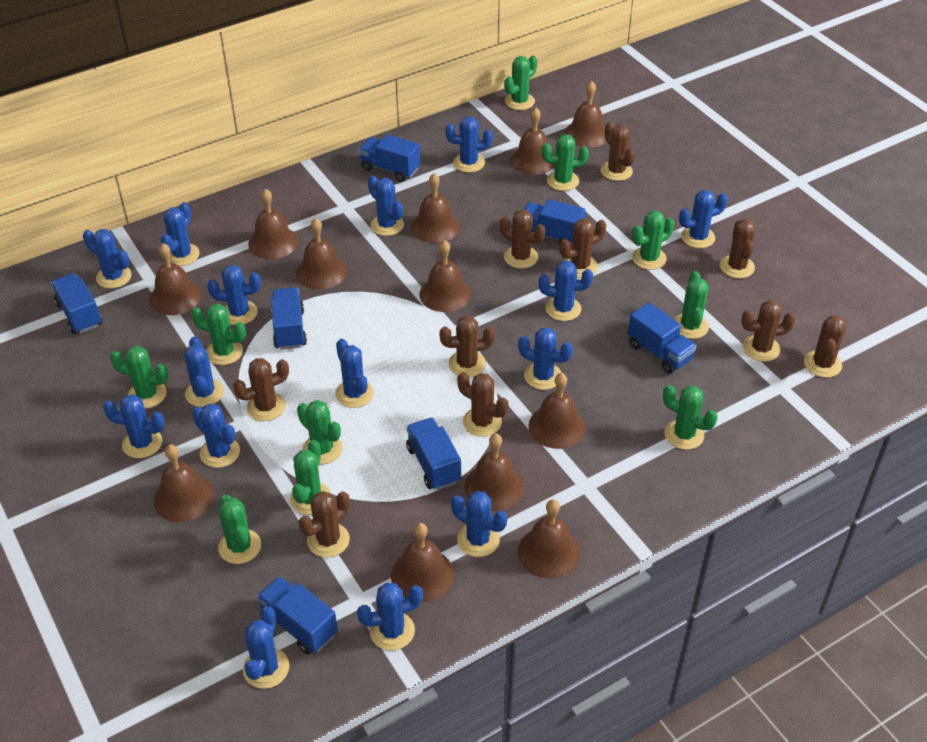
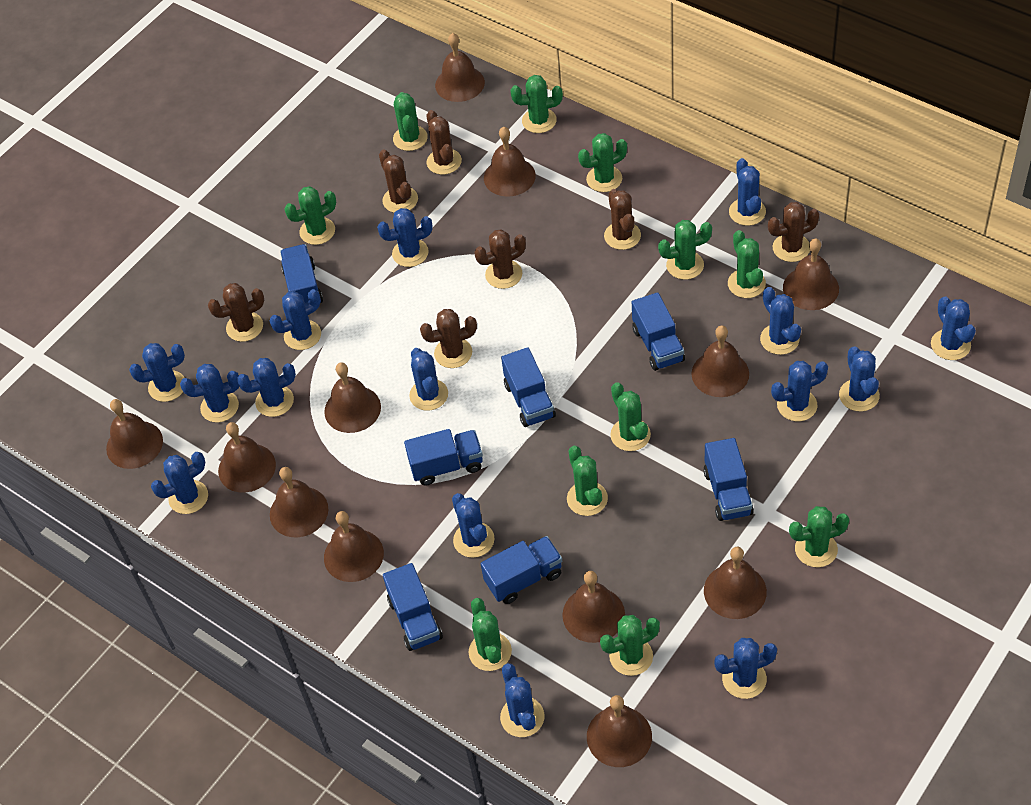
brown cactus: [233,358,289,421] [298,491,350,558] [439,315,495,377] [457,372,509,437] [500,209,545,268] [560,219,606,278] [601,122,635,181] [720,219,756,278] [741,300,796,362] [804,315,846,378] = 10 -> [208,283,264,342] [379,149,418,213] [420,309,477,368] [427,110,462,175] [474,229,526,289] [604,189,641,250] [768,202,819,262] = 7
green cactus: [110,346,168,409] [191,304,246,365] [218,495,261,564] [290,440,331,515] [297,400,343,465] [504,55,538,110] [541,134,589,191] [632,211,675,270] [663,385,718,450] [674,271,709,339] = 10 -> [284,186,336,245] [393,92,428,151] [469,598,512,671] [510,75,563,133] [567,446,608,516] [578,133,627,192] [600,615,660,676] [610,382,651,451] [658,220,712,280] [728,230,766,298] [789,506,850,567] = 11

